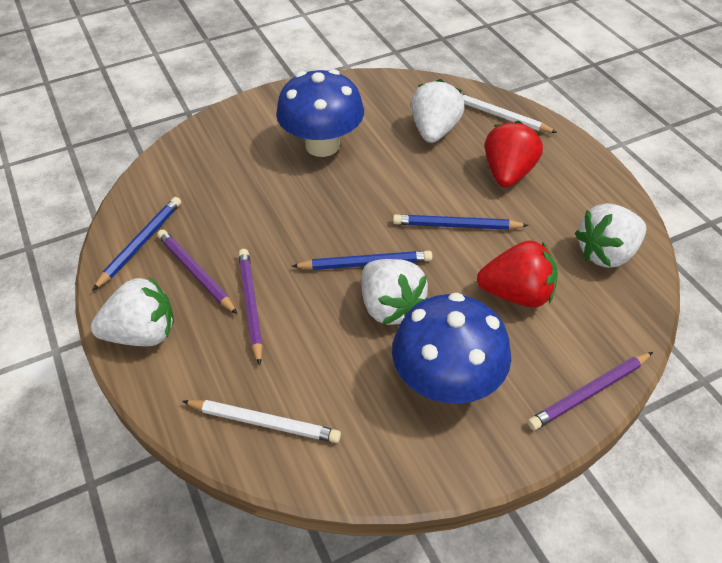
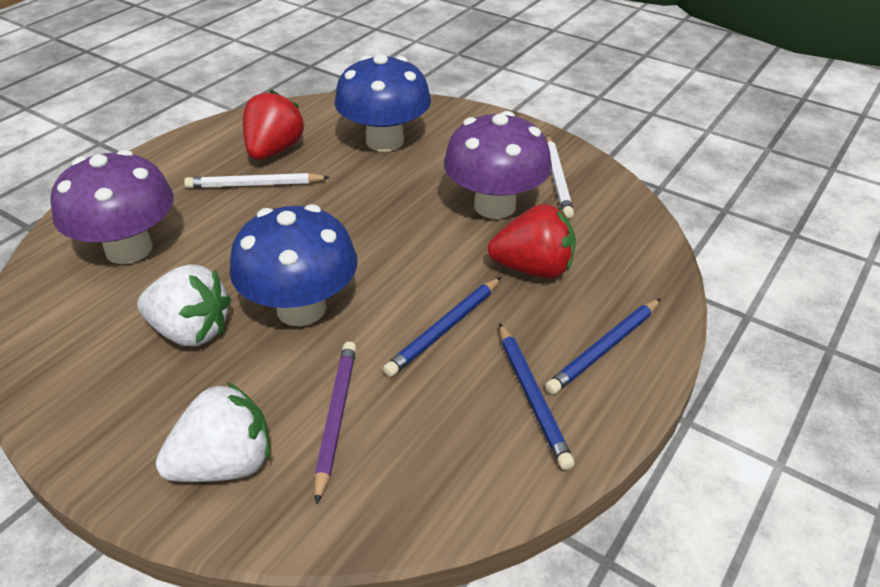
purple mushroom: none = 0 -> [51,150,174,264] [444,111,552,219] = 2
purple pencil: [157,229,237,314] [238,249,263,365] [527,352,653,430] = 3 -> [314,341,356,505] = 1
white strawberry: [91,276,174,346] [362,259,428,325] [411,79,465,143] [575,203,646,268] = 4 -> [137,264,231,346] [156,382,270,482] = 2

